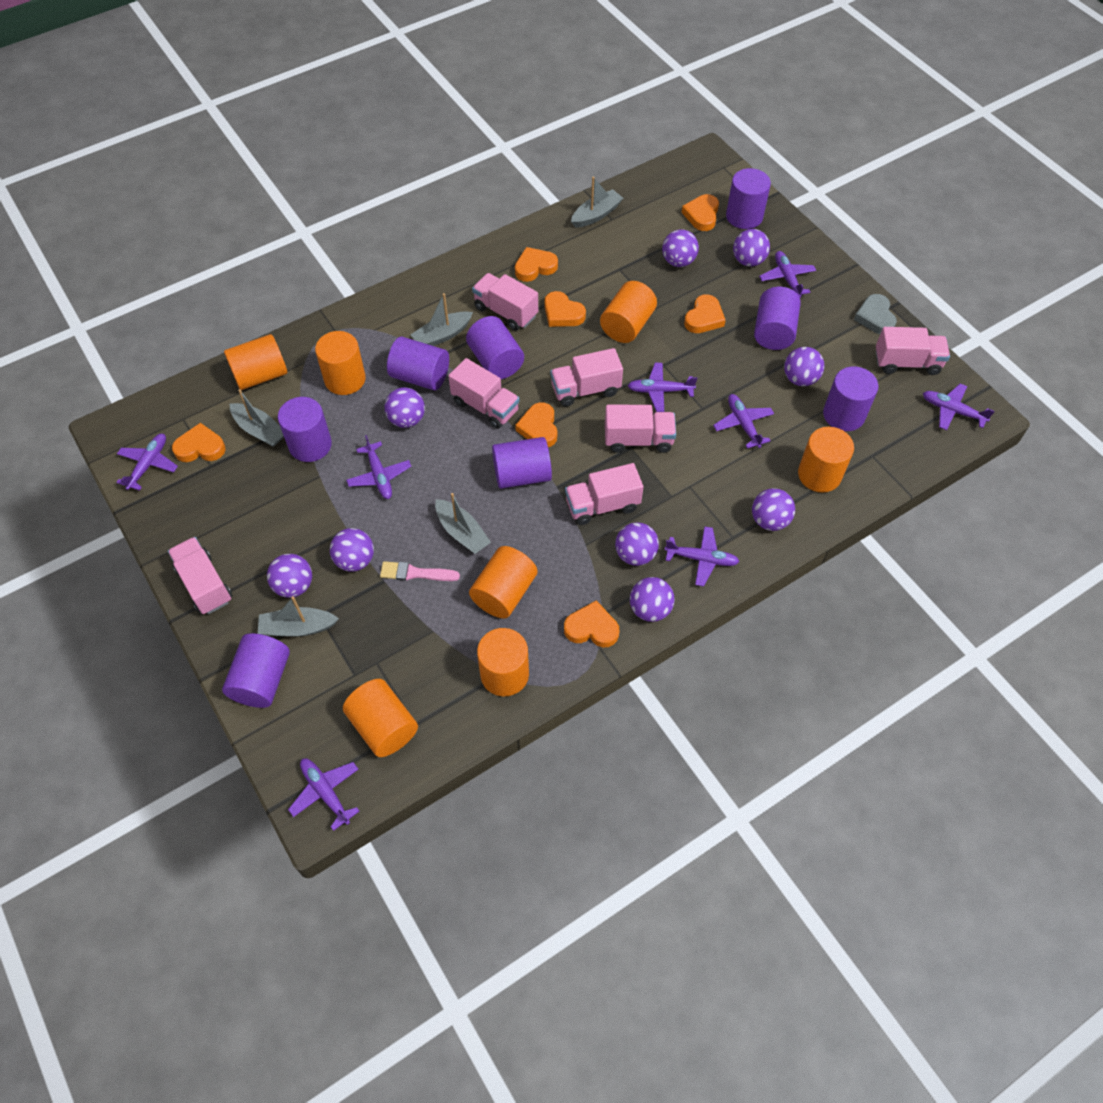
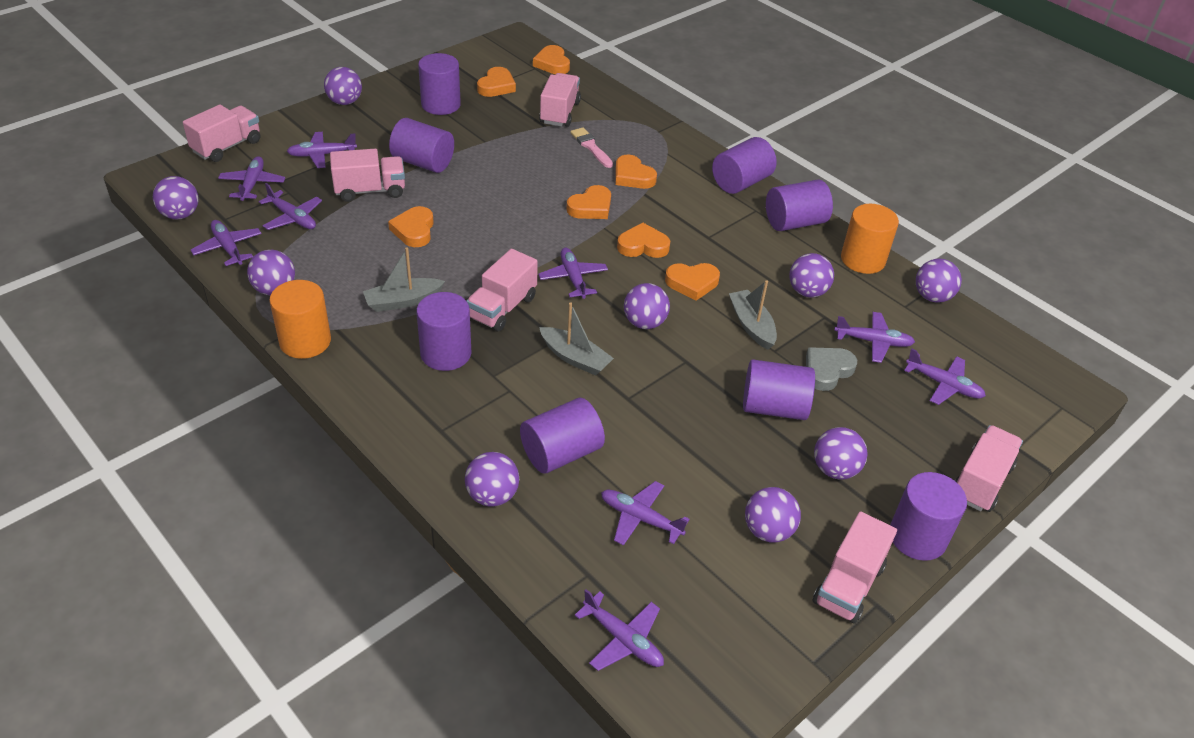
grey boat: [230,389,284,447] [258,596,339,637] [410,293,473,346] [435,493,491,554] [571,176,623,228] = 5 -> [363,247,445,312] [539,302,614,376] [729,280,777,350] = 3
orange cylinder: [224,334,287,390] [315,331,366,395] [343,679,418,757] [469,546,537,618] [477,628,529,696] [600,281,657,343] [798,427,854,493] = 7 -> [269,280,331,359] [841,204,899,274] = 2
pink truck: [168,537,232,614] [448,358,520,429] [472,273,538,331] [550,348,623,407] [565,463,643,525] [605,405,676,453] [876,327,950,375] = 7 -> [183,105,260,162] [330,149,405,202] [466,249,538,332] [539,73,581,127] [813,512,897,624] [954,425,1023,512] = 6
purple plane: [116,434,178,491] [288,758,359,831] [346,435,411,499] [628,363,698,412] [665,526,740,587] [713,394,774,449] [759,251,816,298] [923,383,995,430] = 8 -> [191,220,262,266] [218,156,285,201] [259,183,322,230] [287,132,357,168] [538,248,608,299] [574,589,664,671] [601,481,690,546] [834,312,915,363] [904,348,986,405] = 9

